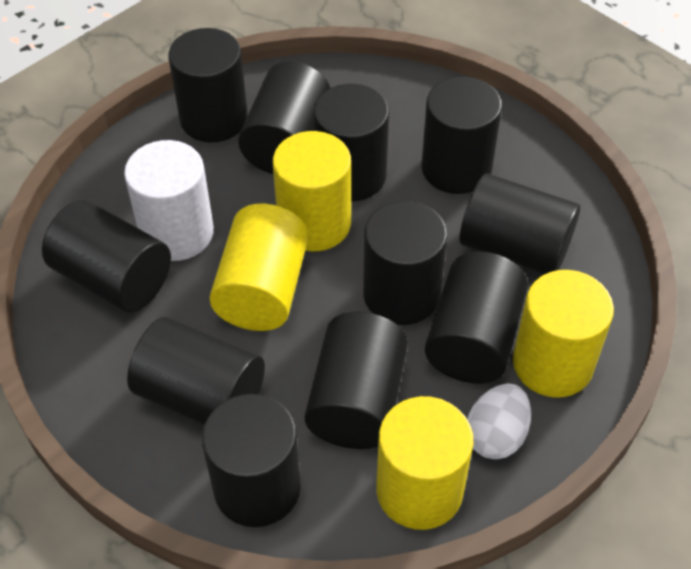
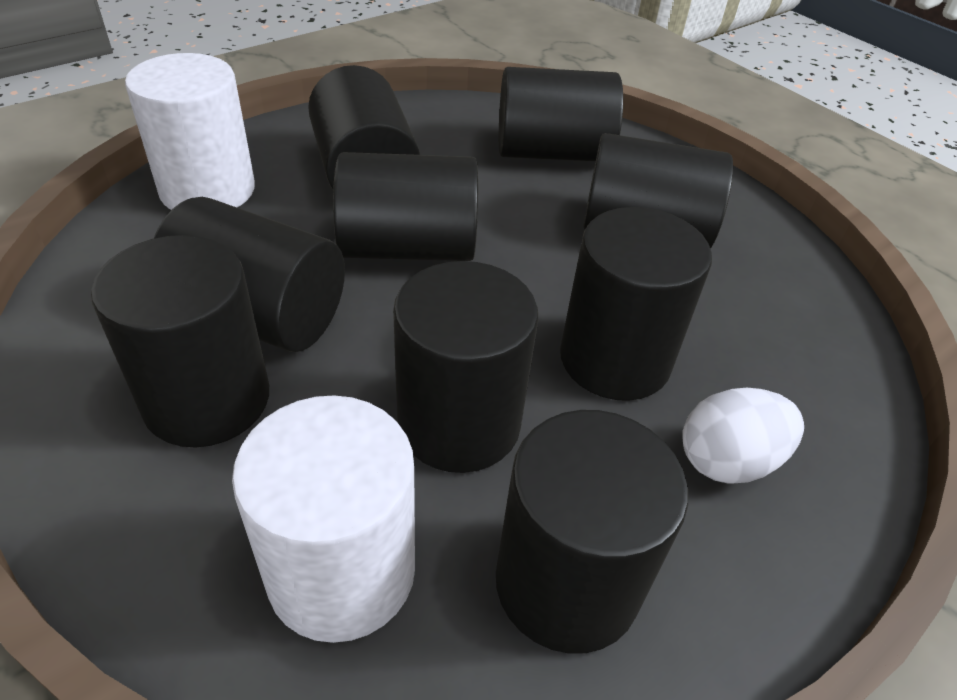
black cylinder: [42,200,171,313] [127,317,265,425] [168,28,248,142] [202,394,301,527] [238,61,330,174] [305,312,408,449] [313,84,389,201] [363,201,447,325] [421,76,502,194] [425,251,528,384] [460,173,580,274] = 11 -> [91,235,269,448] [154,197,345,352] [308,65,420,189] [333,152,478,261] [393,261,538,473] [496,410,688,654] [499,67,623,161] [560,207,712,401] [583,133,733,248] = 9
white cylinder: [124,140,214,261] = 1 -> [125,53,255,210] [232,395,415,643] = 2
yellow cylinder: [210,204,308,331] [273,131,351,251] [376,396,473,530] [513,270,614,398] = 4 -> none = 0

